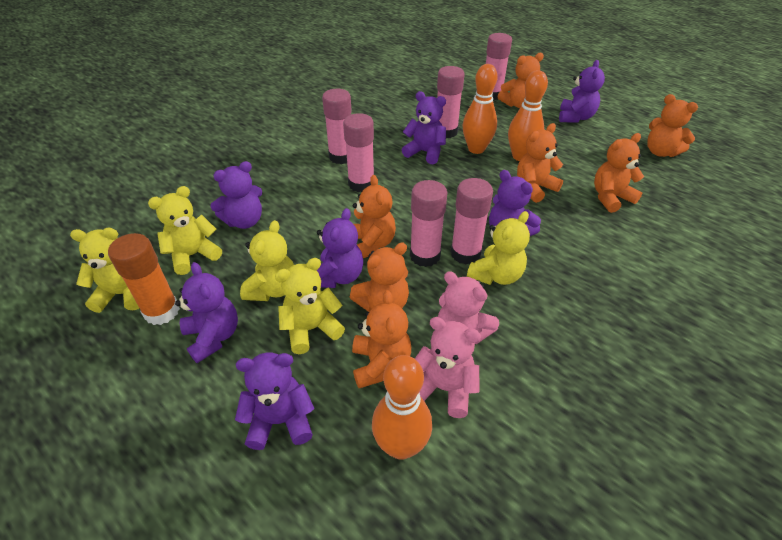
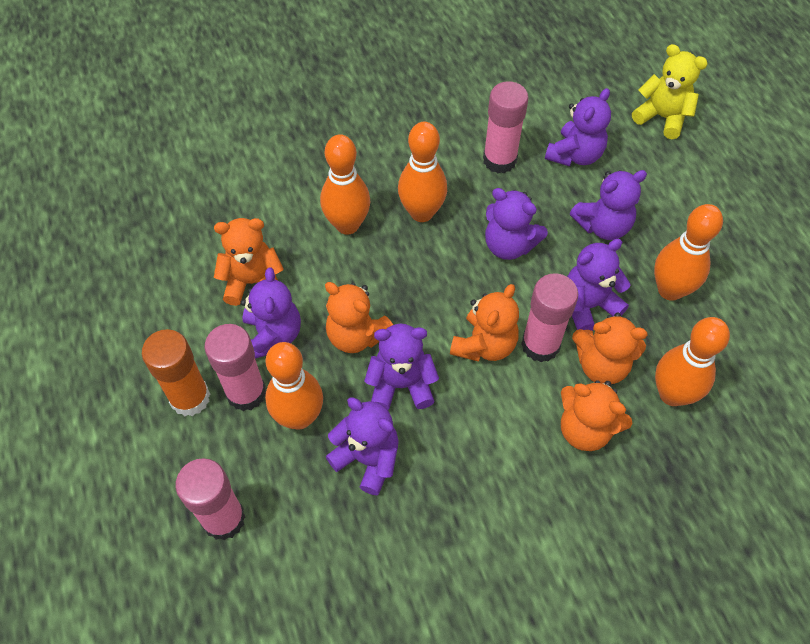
orange bowling pin: [372,355,432,460] [463,64,498,154] [508,70,548,161] = 3 -> [265,342,323,430] [320,134,370,235] [398,122,447,222] [654,204,723,301] [655,317,730,406] = 5
orange teddy bear: [350,242,409,312] [352,290,411,388] [353,175,396,258] [497,53,544,108] [517,123,563,203] [594,133,644,213] [647,94,698,157] = 7 -> [214,218,284,306] [325,282,393,353] [450,284,519,362] [561,380,632,451] [572,313,648,384] = 5
pink glue stick: [322,89,352,164] [343,113,374,192] [410,180,447,267] [437,66,465,138] [450,178,493,265] [486,33,512,100] = 6 -> [175,458,246,540] [204,324,266,411] [483,81,528,173] [521,273,578,362] = 4
pink teddy bear: [415,317,481,418] [438,271,499,344] = 2 -> none = 0
yellow teddy bear: [70,228,139,313] [148,186,222,275] [240,220,294,301] [275,258,345,354] [467,211,530,285] = 5 -> [632,44,708,139] = 1

